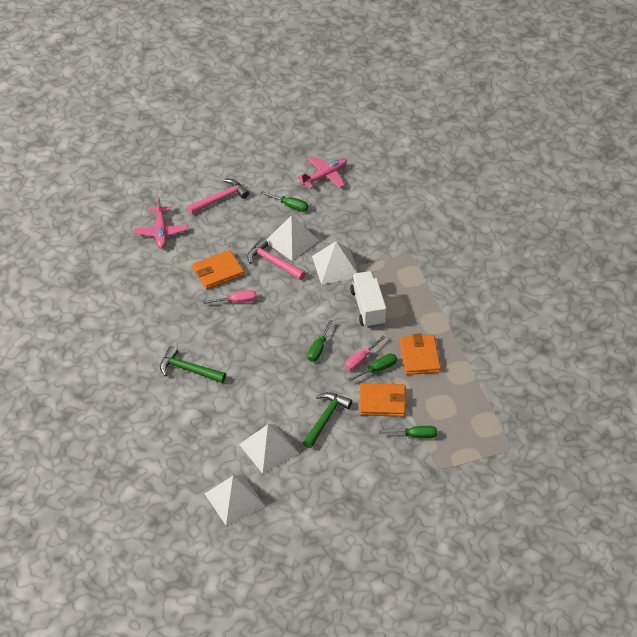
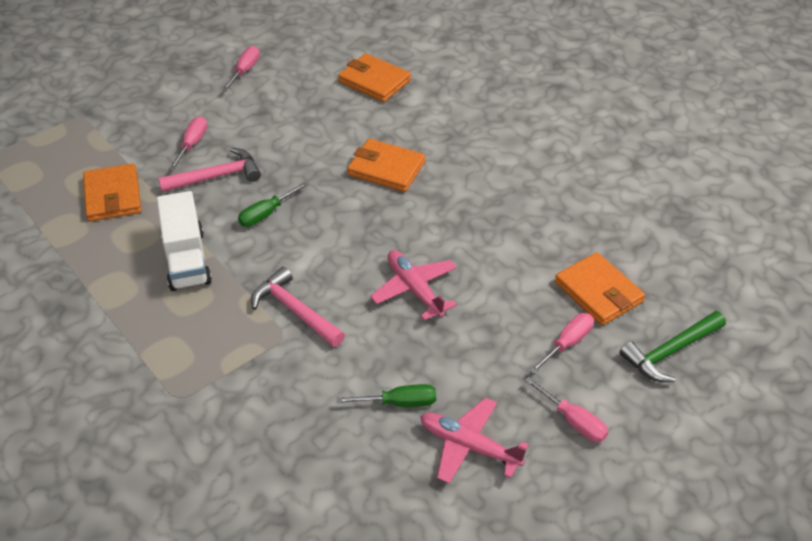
green hammer: [160,346,226,383] [303,392,352,448] = 2 -> [619,311,726,382] = 1
green screwdriver: [261,191,308,212] [308,320,333,362] [348,354,397,382] [379,426,437,439] = 4 -> [238,182,308,227] [337,384,436,407] = 2
orange wallet: [192,250,244,290] [359,383,407,417] [400,333,441,375] = 3 -> [83,163,141,222] [338,53,411,102] [347,139,425,192] [555,252,645,326] = 4
pink screwdriver: [203,290,257,304] [345,336,386,371] = 2 -> [169,117,207,170] [222,46,260,91] [524,377,608,442] [529,313,594,374] = 4
white pyramid: [205,475,265,526] [239,424,299,474] [266,215,319,261] [312,241,358,284] = 4 -> none = 0

